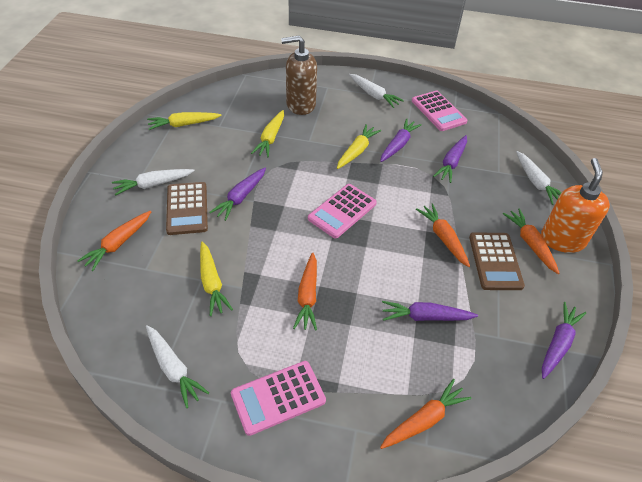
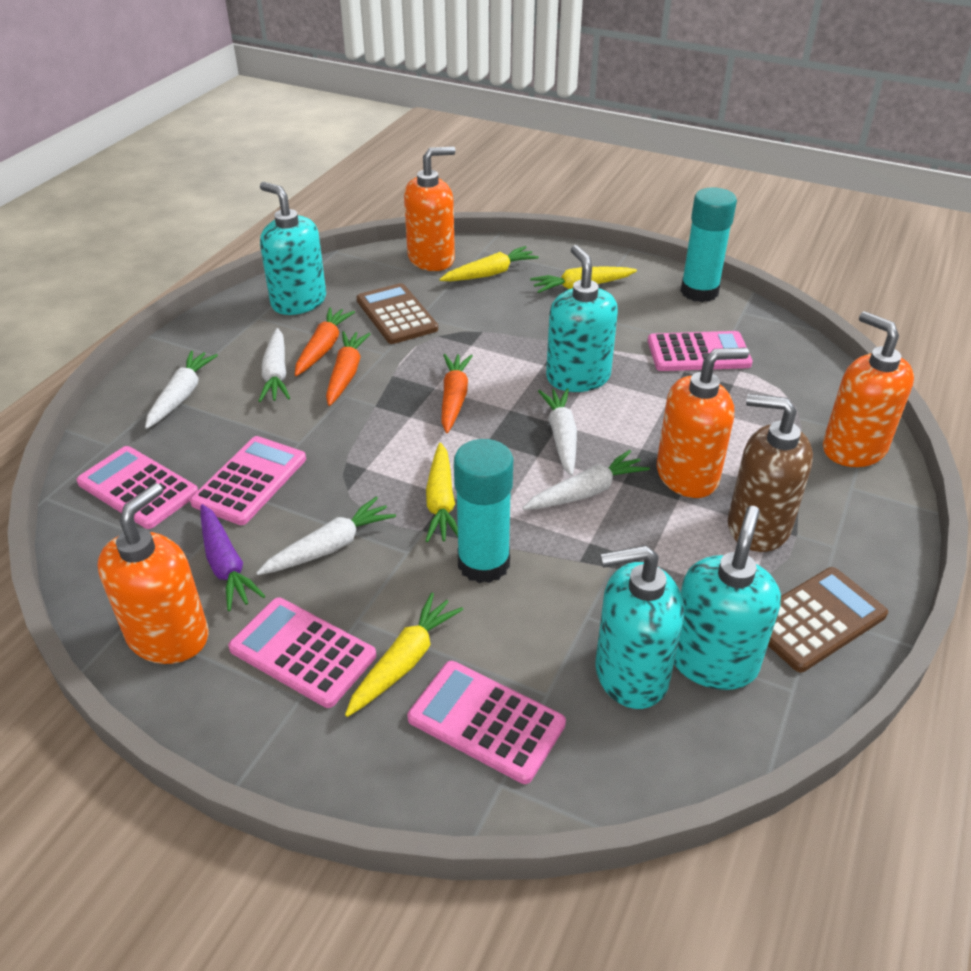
orange carrot: [77,211,152,271] [293,252,317,331] [380,379,471,449] [416,203,470,267] [503,209,560,274] = 5 -> [295,307,355,376] [326,331,370,406] [441,354,473,433] = 3
orange soap dispenser: [541,158,610,253] = 1 -> [98,483,209,664] [404,146,455,271] [657,347,749,498] [823,311,914,467] = 4
pink calculator: [231,361,326,436] [308,184,377,238] [412,91,468,131] = 3 -> [76,446,198,529] [190,436,306,525] [228,598,376,708] [408,661,566,784] [648,331,753,371] = 5
purple carrot: [209,168,266,221] [380,119,422,162] [382,301,478,321] [433,135,467,183] [542,302,586,379] = 5 -> [201,504,265,611] = 1
turquoise glue stick: none = 0 -> [454,439,513,583] [680,188,737,302] = 2
turquoise soap dispenser: none = 0 -> [260,182,326,315] [546,245,618,392] [595,545,684,709] [674,506,781,690] = 4
white carrot: [112,169,195,196] [146,325,209,408] [349,74,404,108] [516,151,561,205] = 4 -> [145,351,218,429] [256,497,396,575] [259,328,290,402] [523,450,650,510] [538,388,577,476] = 5

